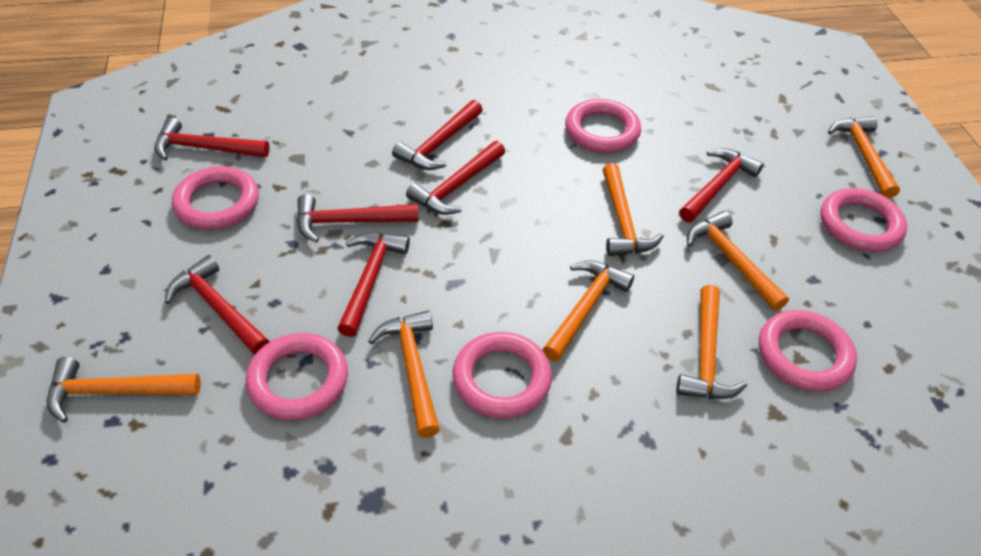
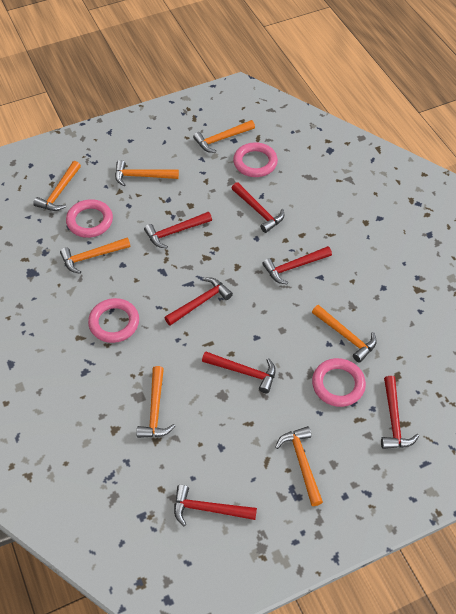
pink ring: [172,166,259,230] [246,333,348,420] [452,332,552,418] [565,99,641,153] [759,310,857,392] [821,188,907,252] = 6 -> [66,199,113,238] [88,298,139,343] [233,142,278,177] [312,358,366,407] = 4

